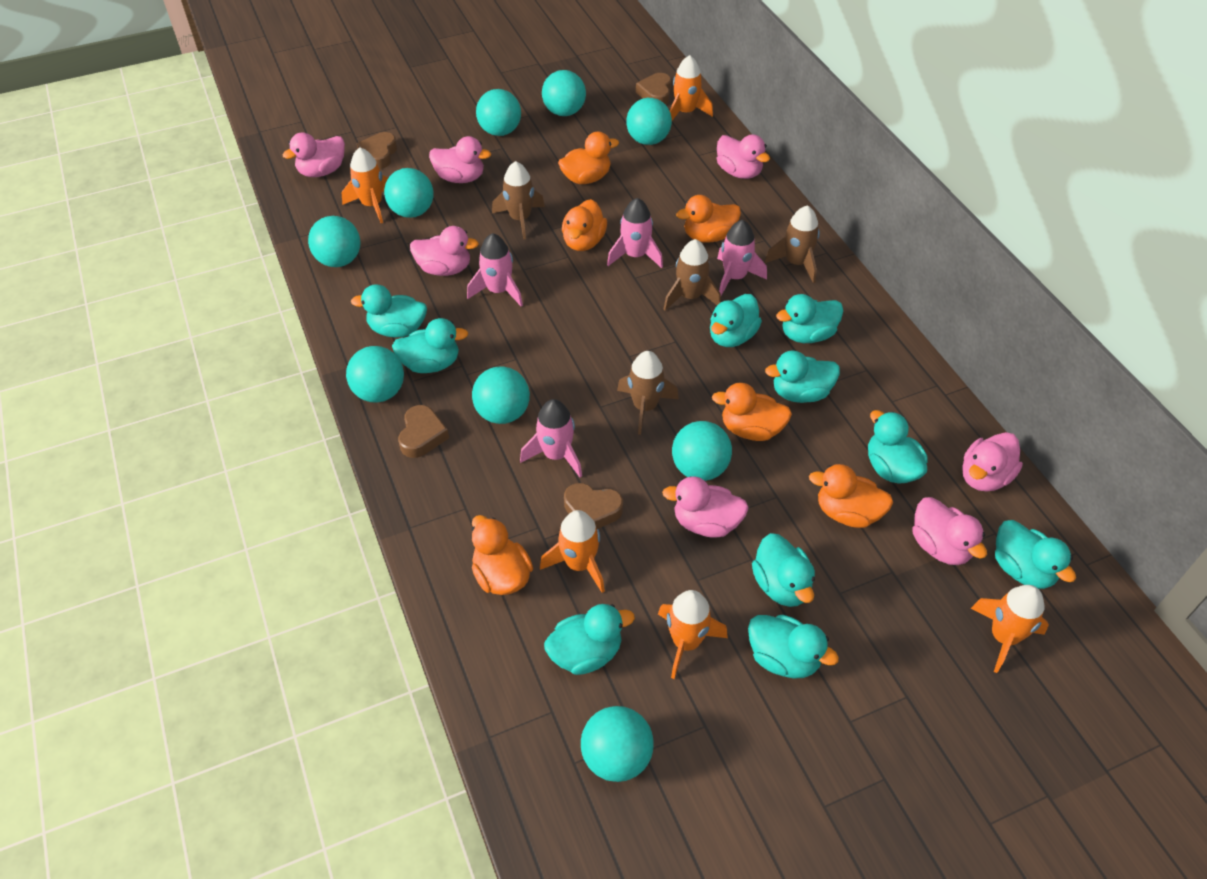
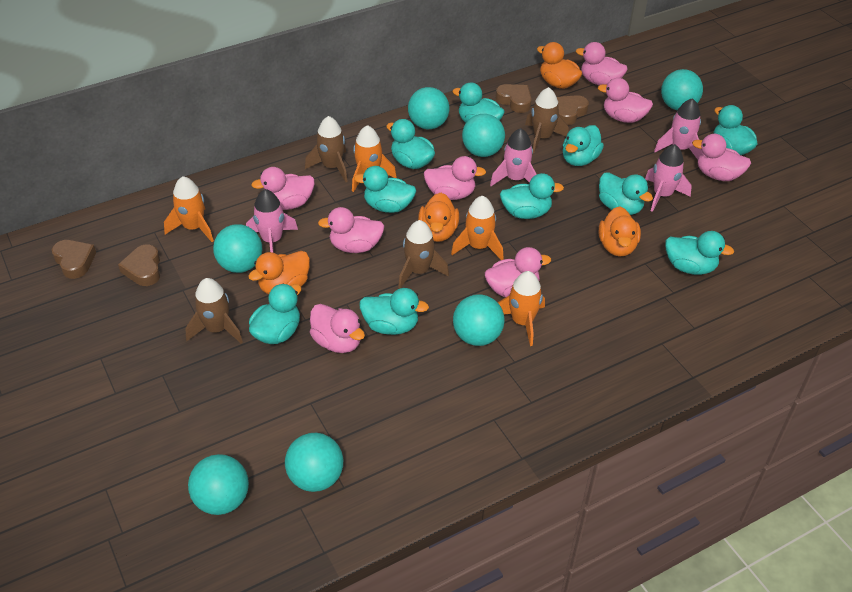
orange duck: [472,515,533,595] [558,132,619,184] [562,199,607,251] [676,195,741,243] [712,383,792,441] [809,464,893,528] = 6 -> [248,251,310,294] [418,193,459,242] [537,42,582,89] [599,206,641,257] = 4
orange rocket: [342,147,388,223] [540,510,605,593] [658,590,728,679] [669,55,713,121] [971,585,1049,673] = 5 -> [164,176,214,242] [352,125,397,192] [451,196,504,260] [497,271,545,346] = 4
pink duck: [283,132,345,177] [410,226,479,276] [429,136,491,183] [662,476,749,538] [717,134,770,179] [912,497,987,565] [962,432,1023,492] = 7 -> [251,167,315,210] [310,304,365,353] [318,207,384,253] [424,156,486,200] [485,247,551,297] [576,42,628,85] [598,78,653,123] [692,134,751,181] = 8
turquoise ball: [308,216,361,267] [346,346,404,402] [384,168,434,218] [472,367,530,424] [476,89,521,136] [542,70,586,116] [581,706,654,782] [626,98,672,145] [672,421,732,481] = 9 -> [188,454,249,515] [213,224,262,273] [285,433,343,492] [408,87,449,129] [453,294,504,346] [462,114,505,157] [661,69,703,110] = 7

